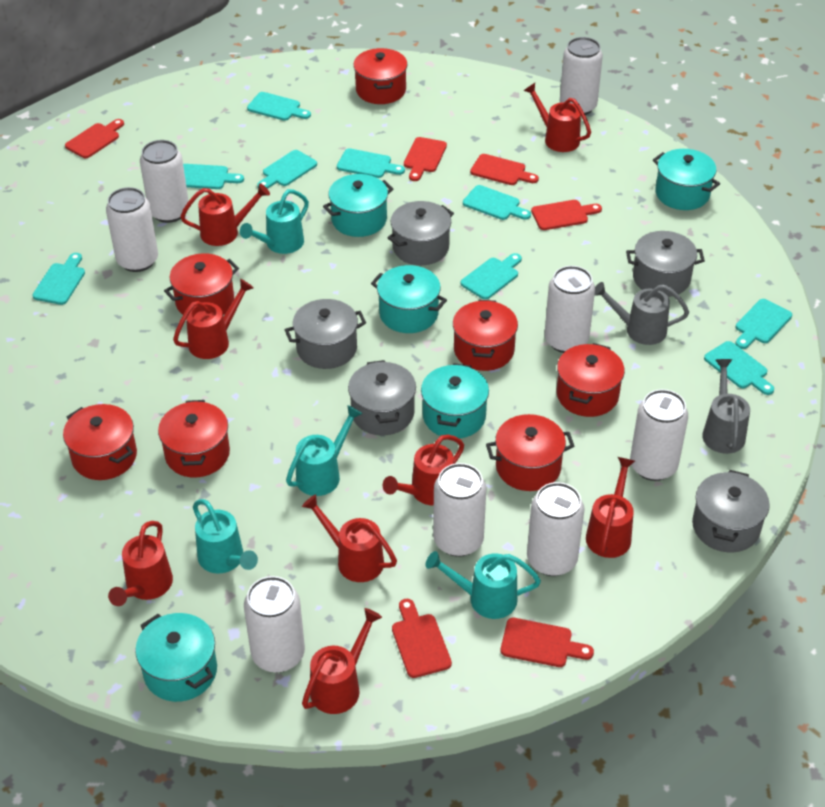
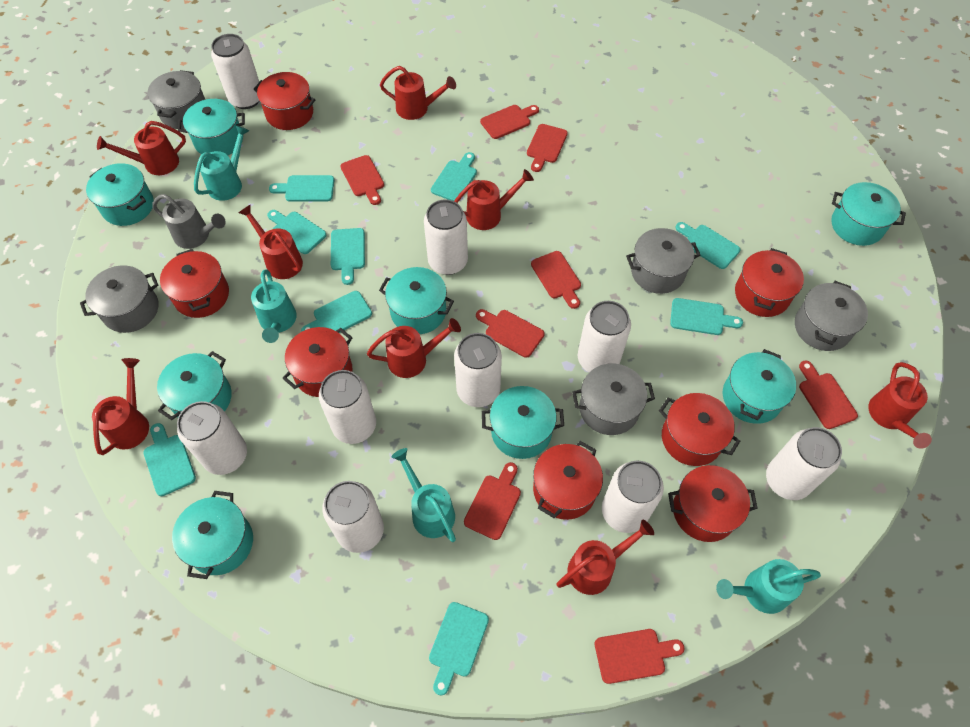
grey watering can: [594,282,689,345] [702,359,750,454] = 2 -> [152,194,226,249] = 1
red cutting board: [65,119,124,158] [392,599,452,678] [404,137,447,181] [470,154,539,185] [501,618,594,667] [531,200,602,230] = 6 -> [341,155,384,205] [464,462,521,540] [476,309,544,358] [480,105,539,139] [527,124,568,172] [531,251,581,309] [595,629,685,684] [799,360,858,429] = 8
turquoise pot: [135,613,217,702] [323,174,393,237] [371,265,447,333] [421,363,489,439] [653,149,720,210] = 5 -> [86,163,154,226] [157,351,232,420] [172,491,253,579] [178,99,245,155] [379,267,454,334] [482,386,564,459] [723,349,796,424] [831,182,906,246] = 8
white can: [106,187,158,272] [140,140,189,223] [244,576,305,672] [433,463,487,557] [527,482,585,576] [545,266,595,353] [560,37,603,115] [630,389,688,481] = 8 -> [177,401,247,475] [211,34,259,109] [319,370,376,444] [322,481,384,553] [424,199,468,275] [454,333,502,407] [578,301,631,372] [602,461,664,533] [766,427,842,500] = 9

